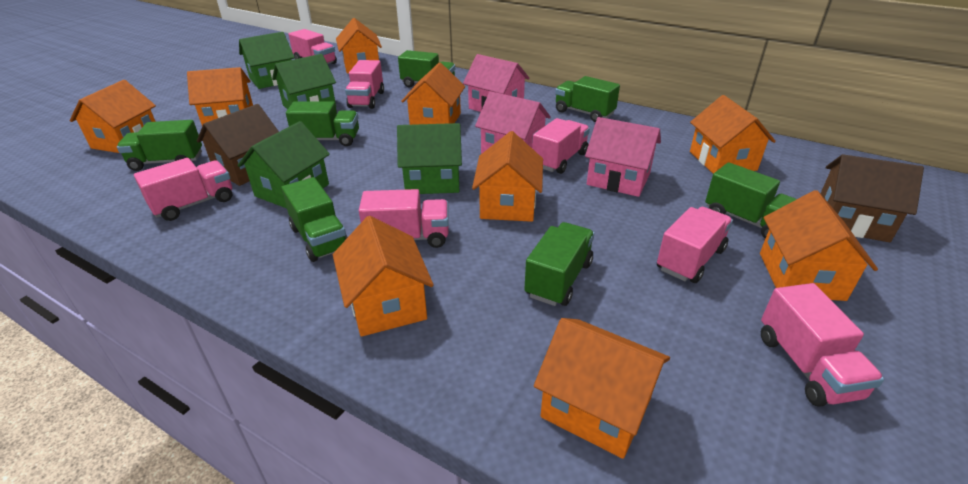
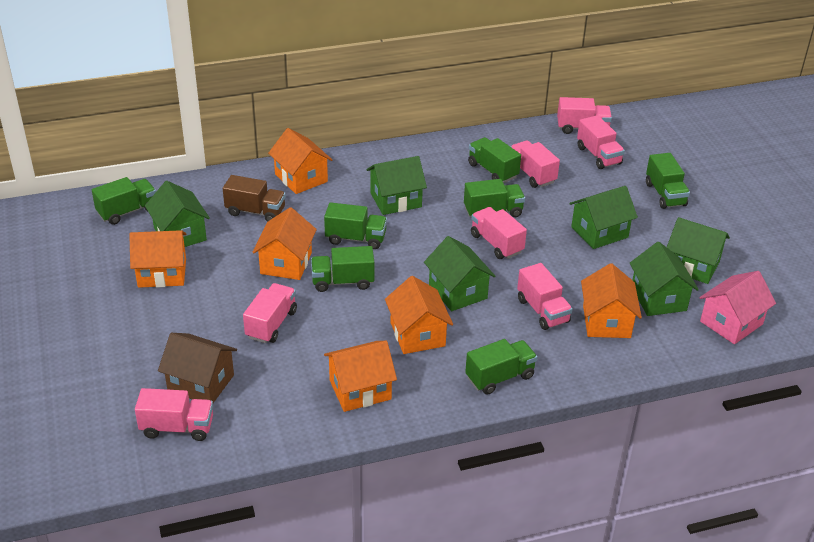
brown house: [197,104,279,186] [820,154,924,242] = 2 -> [158,333,237,403] = 1
brown truck: none = 0 -> [223,175,286,222] = 1
green house: [237,121,330,208] [239,32,295,89] [272,54,336,110] [397,123,462,194] = 4 -> [145,181,210,247] [367,156,427,215] [424,236,496,311] [569,186,638,249] [630,242,699,316] [667,217,730,284] = 6
orange house: [70,80,156,153] [187,67,253,126] [333,216,434,337] [336,18,382,74] [401,62,465,125] [472,131,543,222] [534,318,670,459] [690,95,776,174] [760,190,878,301] = 9 -> [129,230,186,288] [252,207,317,280] [268,128,332,194] [324,341,397,412] [385,276,453,354] [581,263,642,338] = 6
pink house: [463,54,530,112] [475,91,551,154] [585,117,661,197] = 3 -> [700,271,776,344] = 1

